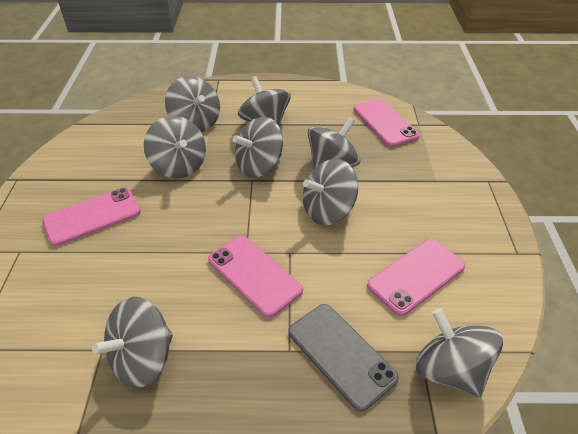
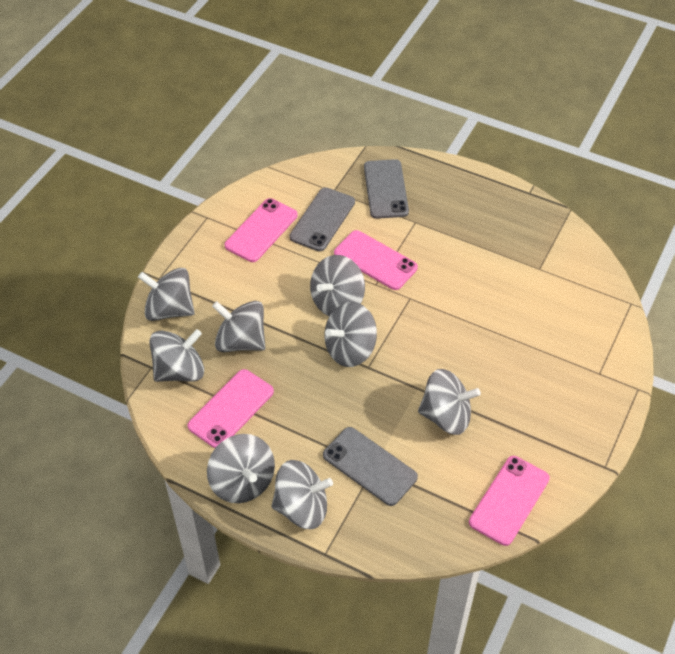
grey phone: [288,304,399,412] = 1 -> [289,187,355,251] [323,427,418,506] [364,159,409,219] = 3

